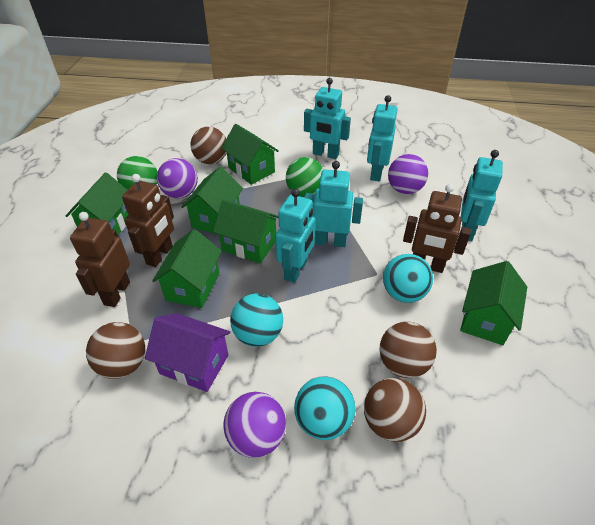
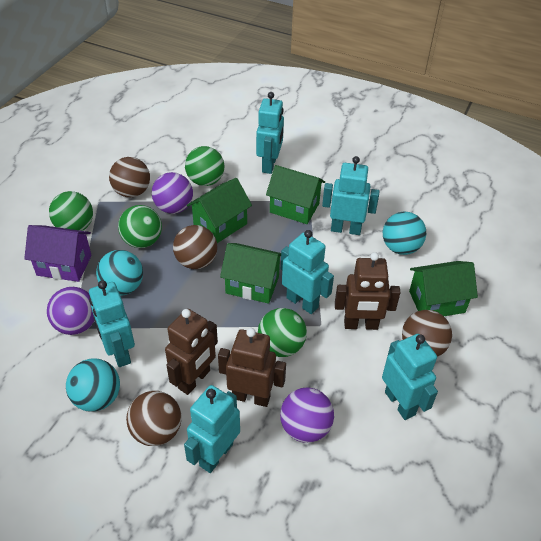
green ball: [117,156,157,190] [286,157,324,197] = 2 -> [49,191,93,231] [118,205,162,248] [185,146,224,186] [258,308,307,357] = 4
green house: [66,172,129,235] [152,229,222,308] [181,166,243,235] [213,199,279,264] [221,124,279,185] [460,261,527,345] = 6 -> [187,178,252,243] [220,243,281,304] [266,165,325,224] [409,261,478,316] = 4
turquoise robot: [275,189,315,283] [304,78,351,159] [304,161,363,247] [367,95,397,181] [461,150,503,241] = 5 -> [89,280,135,367] [184,385,240,473] [256,92,284,174] [281,230,334,314] [322,156,380,235] [382,334,438,420] = 6

